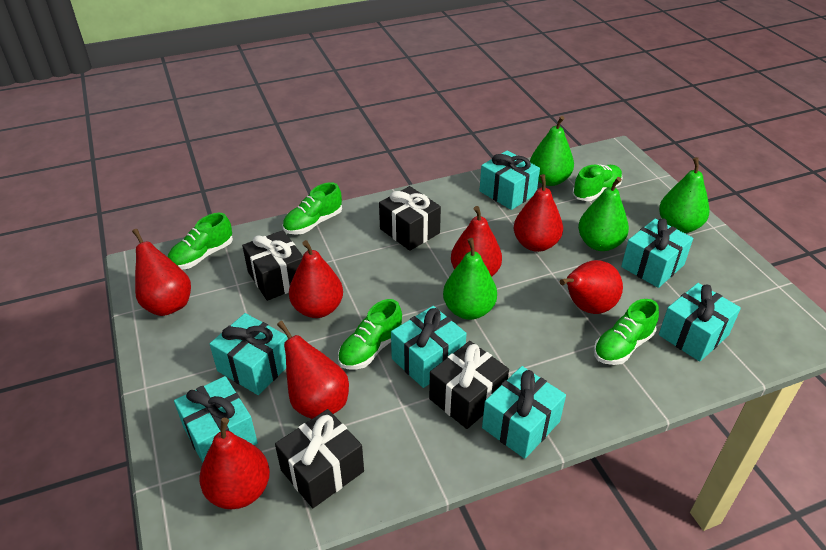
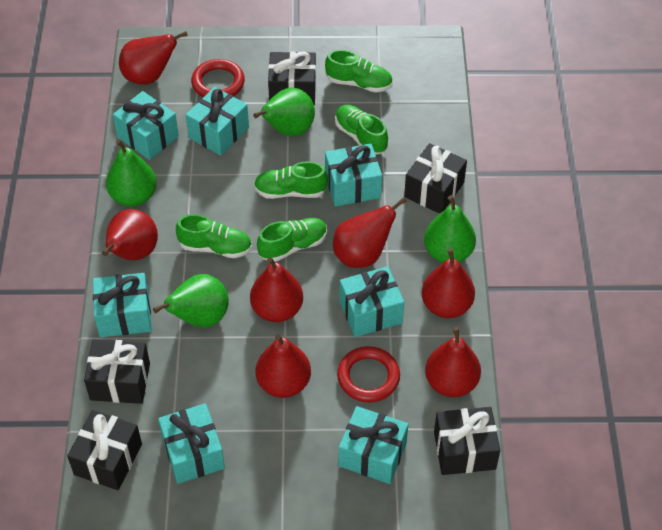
black gift: [242,230,303,301] [275,409,364,508] [379,186,441,251] [429,341,509,429] = 4 -> [67,410,142,490] [84,339,150,404] [268,52,316,105] [404,143,467,214] [434,407,500,475] = 5
red ring: none = 0 -> [191,59,245,97] [337,346,400,402] = 2

